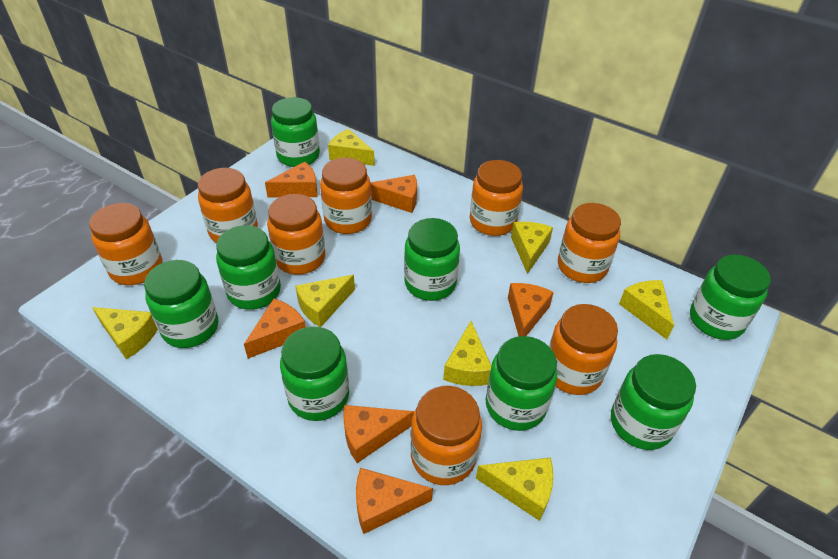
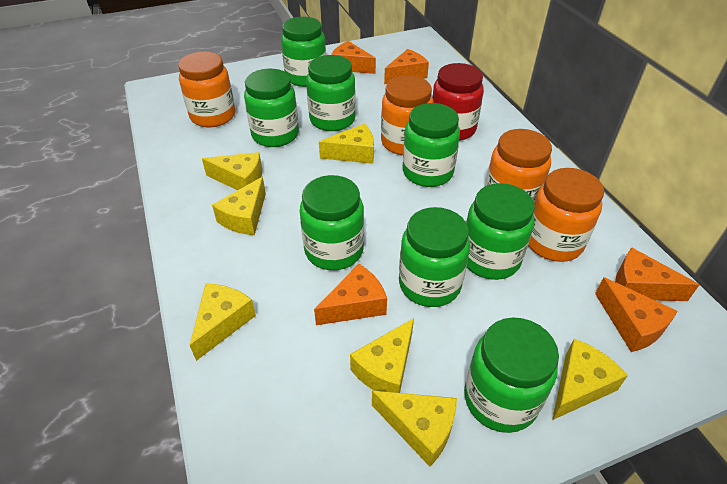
orange cheese: [244,299,306,359] [265,162,318,198] [343,405,414,463] [356,468,433,534] [370,175,417,213] [508,283,554,336] = 6 -> [314,264,387,325] [331,41,376,74] [384,49,429,84] [595,277,677,352] [615,247,700,301] = 5
orange jar: [89,203,162,285] [198,168,258,243] [267,194,325,275] [320,158,372,234] [411,386,482,485] [470,160,523,236] [549,304,618,395] [558,203,621,283] = 8 -> [178,51,235,127] [381,76,433,155] [485,129,552,201] [528,168,604,262] = 4
red jar: none = 0 -> [432,63,484,141] = 1

